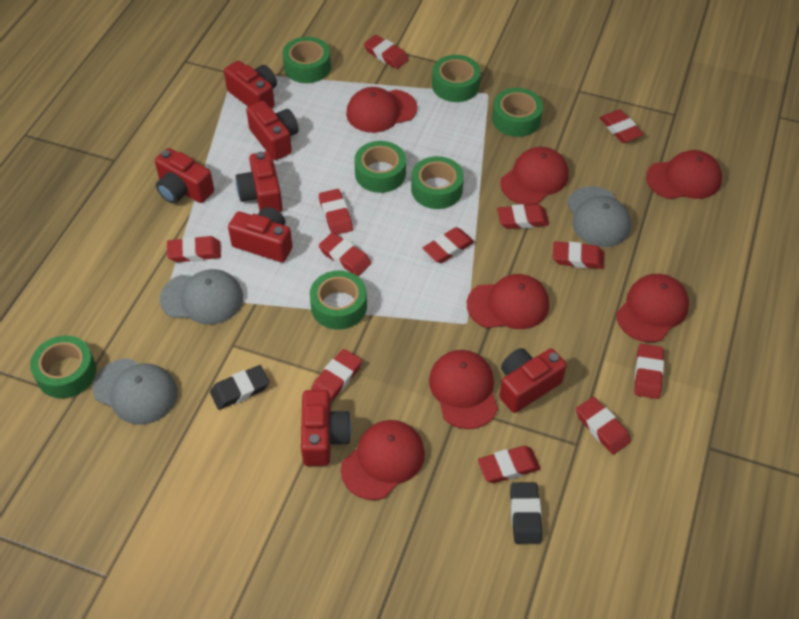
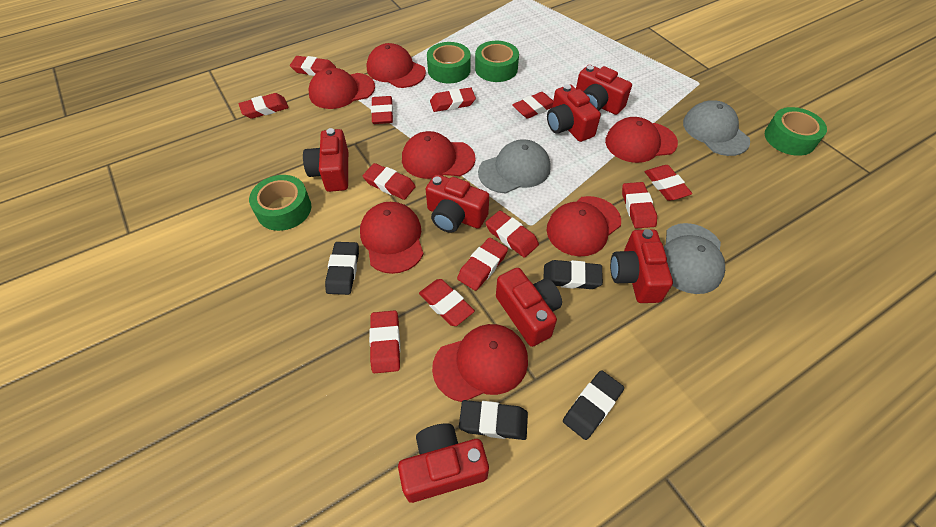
black eraser: [210,365,270,410] [510,482,542,544] = 2 -> [325,242,359,295] [459,400,528,440] [543,260,603,289] [563,370,624,440] = 4
green tape: [30,335,96,398] [282,37,331,83] [310,270,367,330] [354,141,406,193] [411,156,464,209] [432,55,481,102] [492,88,543,137] = 7 -> [249,175,311,231] [427,42,471,83] [475,41,519,82] [765,107,827,156] = 4

